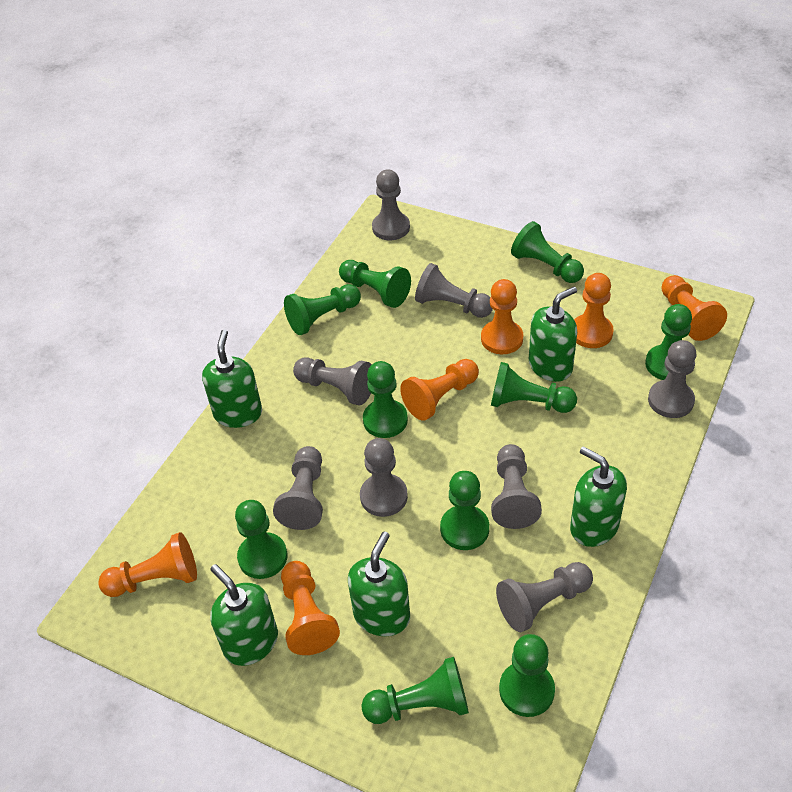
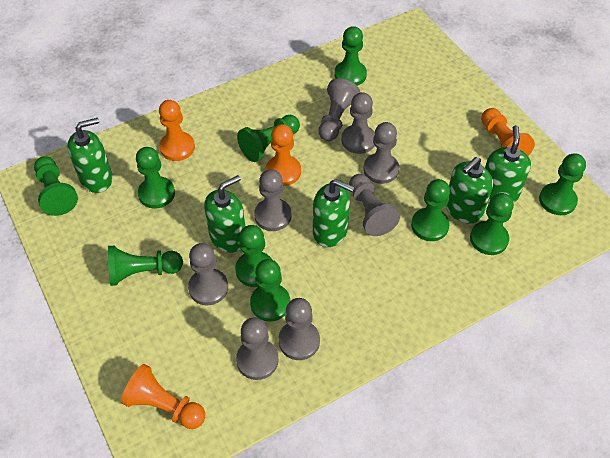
orange pawn: [98,532,197,597] [281,561,340,655] [400,359,479,421] [481,279,523,354] [574,273,614,348] [661,275,727,341] = 6 -> [121,364,205,429] [159,100,195,161] [266,124,301,186] [481,108,535,156] = 4

